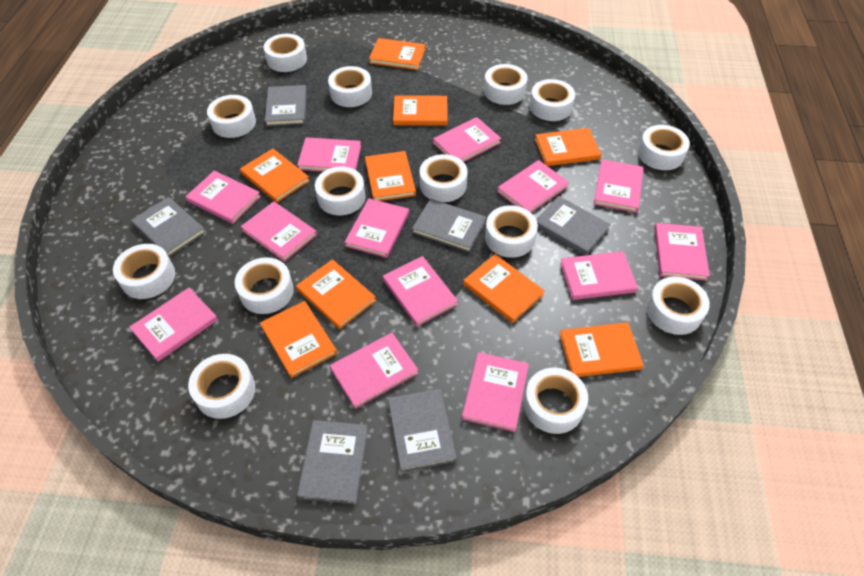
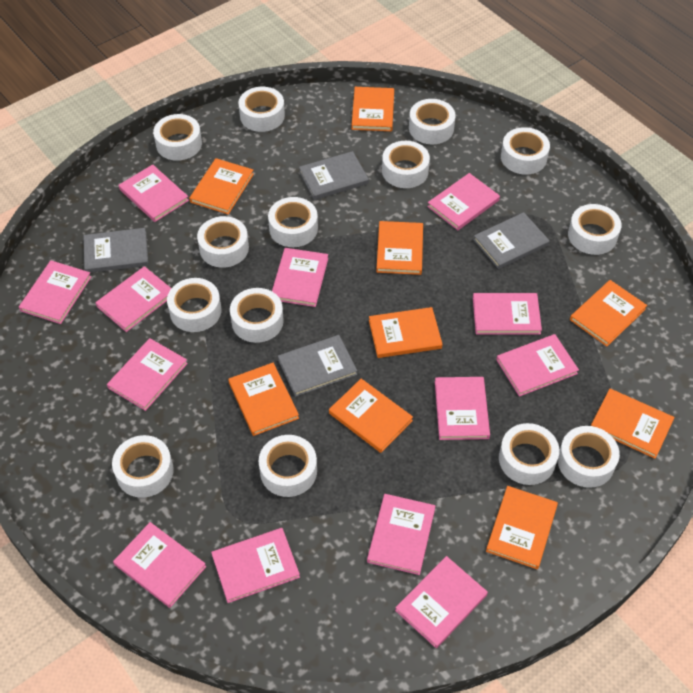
grey book: [131,197,206,257] [265,85,307,126] [297,420,368,504] [388,389,457,472] [412,199,486,252] [536,196,611,255] = 6 -> [83,228,148,273] [278,335,357,397] [299,151,369,200] [473,212,550,269] = 4

